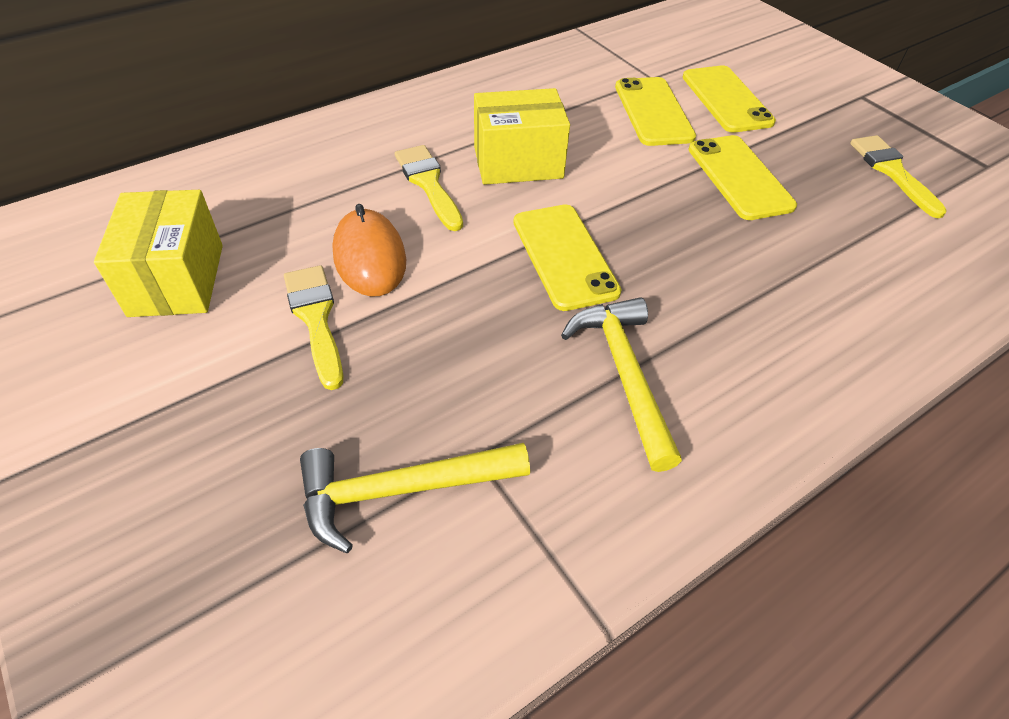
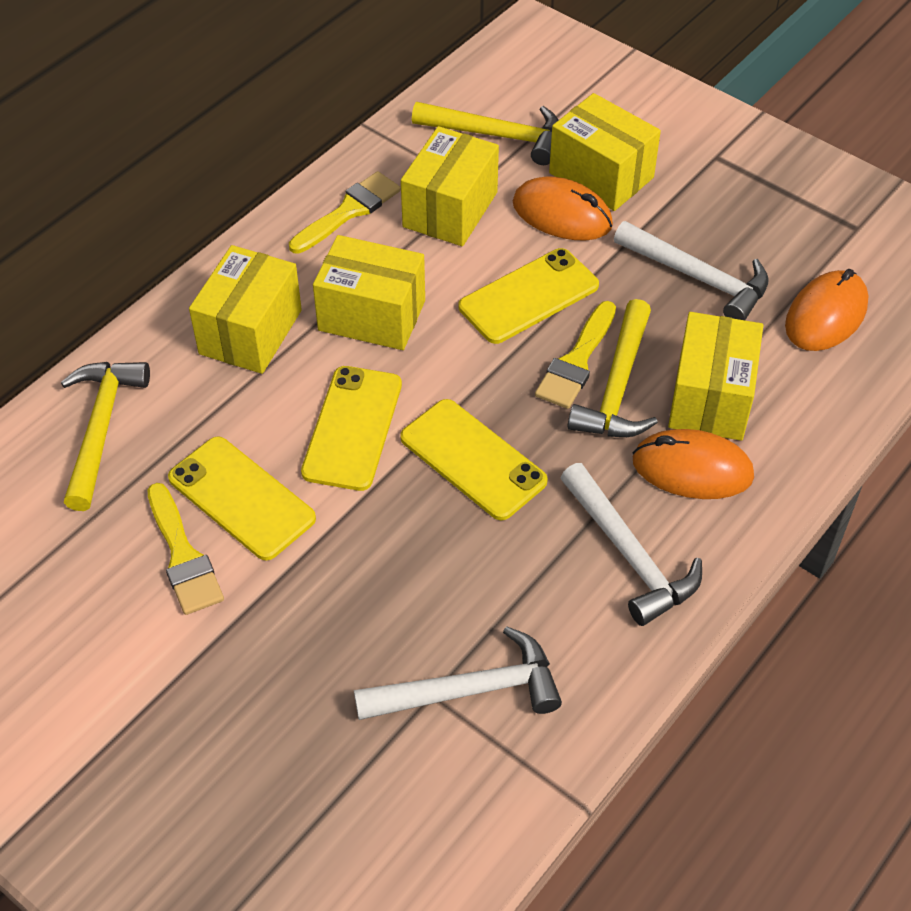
orange mouse: [332,204,406,297] = 1 -> [513,176,613,241] [632,429,754,499] [785,269,868,351] = 3
white hammer: none = 0 -> [354,626,562,720] [561,463,702,626] [614,221,769,320] = 3
yellow box: [94,190,223,317] [474,88,570,185] = 2 -> [189,245,302,374] [313,235,425,350] [401,126,499,246] [549,93,661,211] [668,312,763,441] = 5
yellow hammer: [300,443,530,553] [561,297,682,472] = 2 -> [61,362,150,511] [412,102,558,165] [567,299,658,437] = 3

